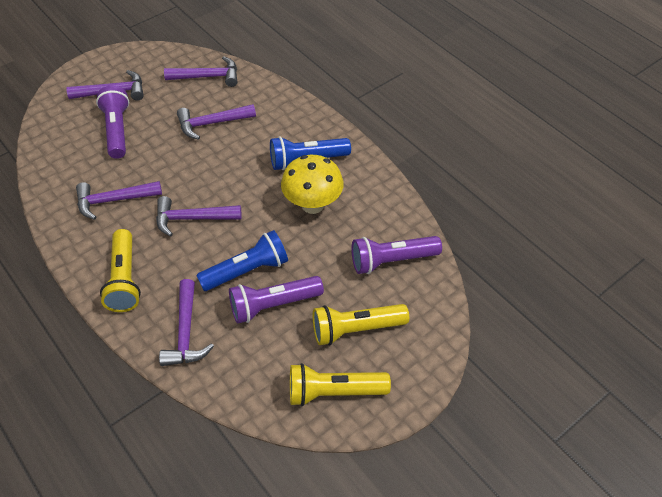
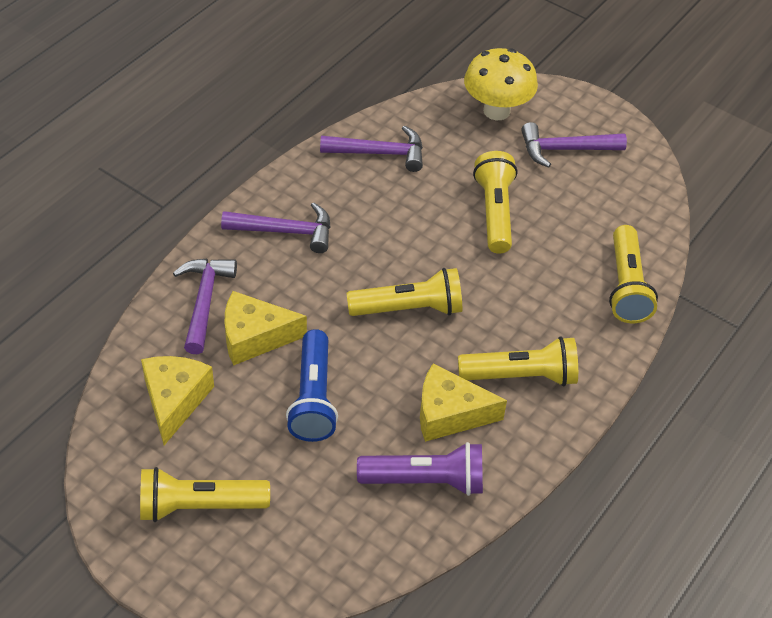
blue flashlight: [196,230,288,291] [270,136,351,170] = 2 -> [286,329,338,442] = 1
purple flashlight: [96,86,129,159] [229,276,324,324] [351,236,442,274] = 3 -> [357,442,483,496] = 1
purple hammer: [66,70,144,101] [76,181,162,220] [156,196,241,237] [159,279,214,366] [164,56,237,87] [177,104,256,140] = 6 -> [173,258,237,354] [221,202,331,253] [320,126,423,172] [521,122,627,168] = 4
yellow cheese: none = 0 -> [141,356,214,445] [225,291,307,366] [420,364,507,442] = 3
yellow flashlight: [100,229,141,312] [290,363,391,406] [313,304,409,345] = 3 -> [140,467,270,522] [346,268,462,316] [458,336,578,386] [473,151,518,254] [609,225,658,323] = 5

